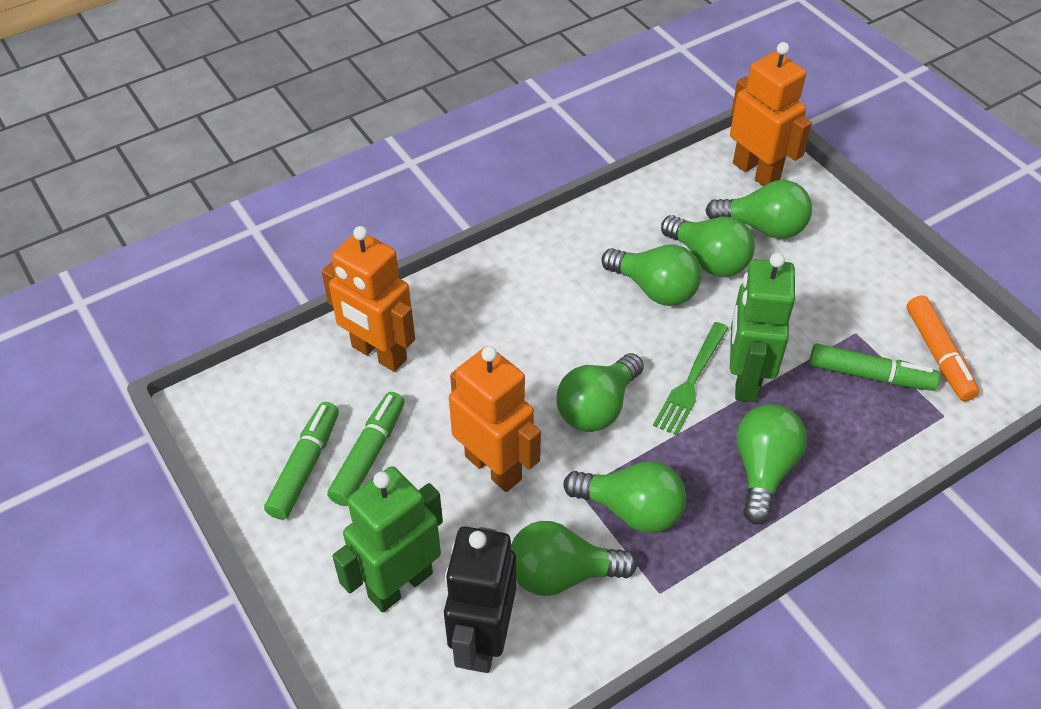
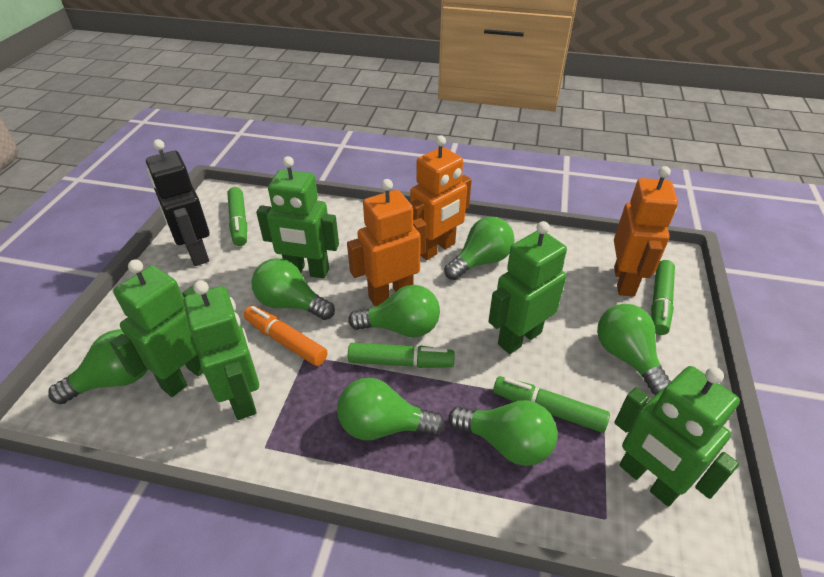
green fork: [653,322,728,436] = 1 -> none = 0
green marker: [264,402,339,520] [327,392,405,506] [809,344,940,391] = 3 -> [227,187,247,246] [348,343,455,368] [493,376,610,433] [651,260,675,335] = 4
green robot: [332,466,443,613] [730,253,795,402] = 2 -> [110,259,204,397] [184,280,259,420] [256,156,339,279] [488,221,567,354] [614,366,740,507] = 5

